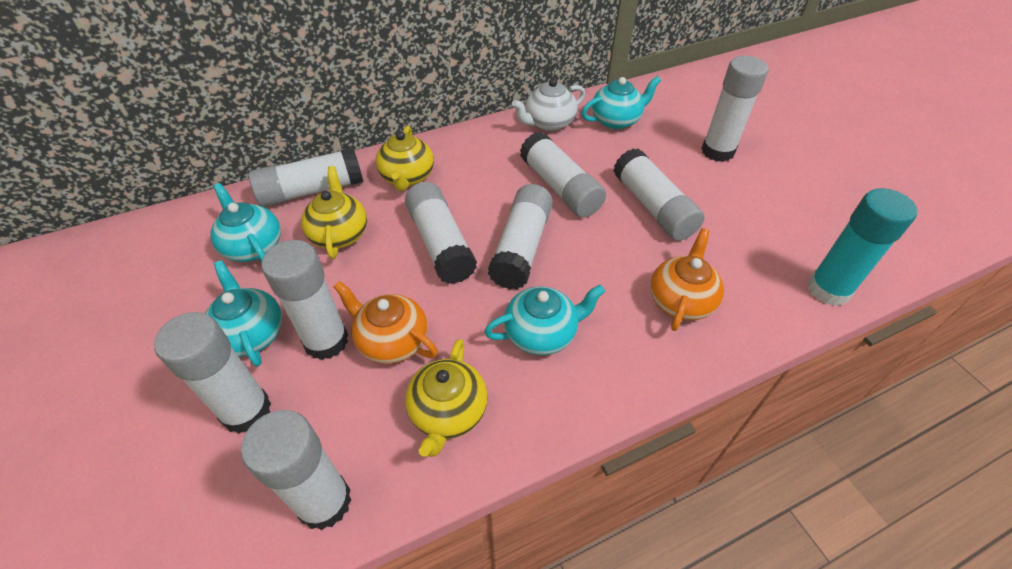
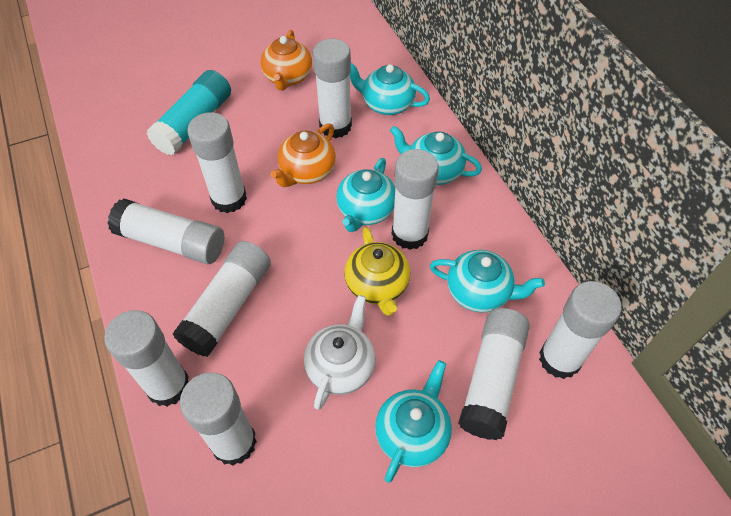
turquoise teapot: [205,261,282,367] [210,183,281,263] [484,285,605,355] [582,76,661,130] = 4 -> [336,158,395,232] [350,63,430,115] [375,360,452,483] [390,126,482,185] [430,250,545,312] = 5
yellow teapot: [301,166,367,259] [376,126,434,191] [405,339,488,457] = 3 -> [344,227,410,316] = 1

